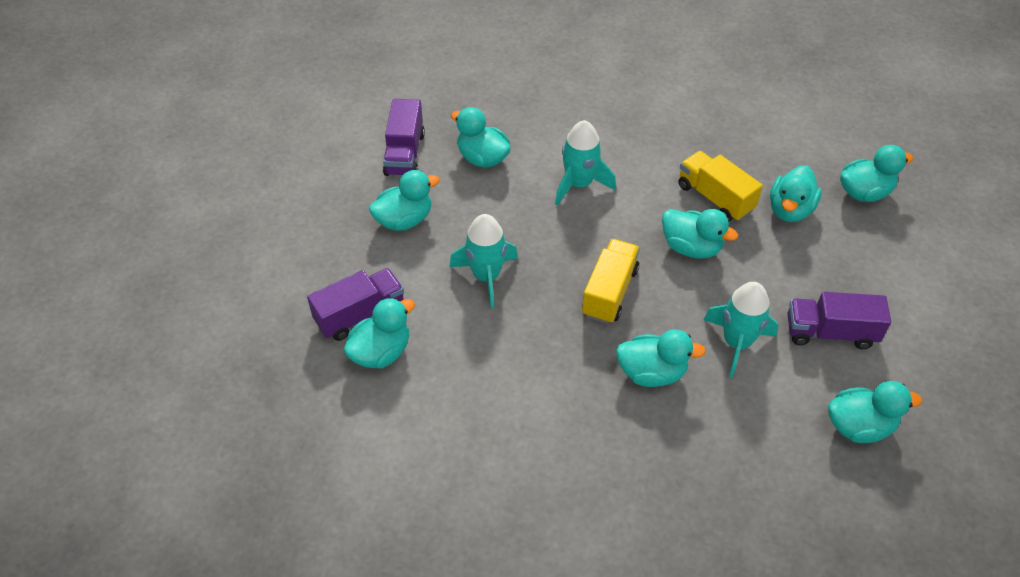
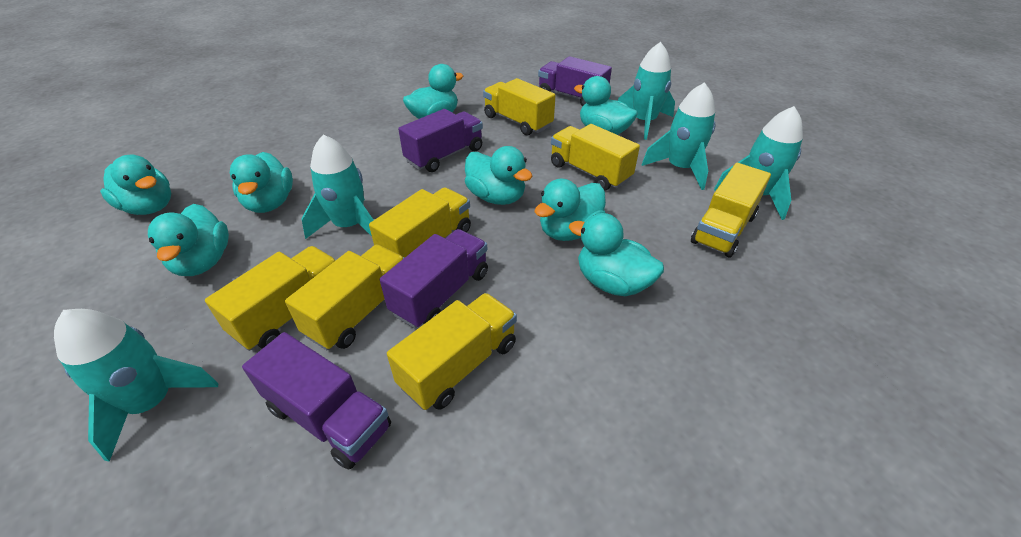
purple truck: [307,268,404,341] [383,99,425,176] [787,292,891,349] = 3 -> [242,332,391,470] [380,229,488,329] [398,109,483,172] [538,56,612,106] = 4
turquoise rocket: [449,214,518,308] [555,120,616,206] [703,282,778,378] = 3 -> [54,309,218,462] [301,134,373,239] [618,42,675,140] [642,82,715,190] [714,106,803,220] = 5
yellow truck: [582,239,640,324] [678,151,763,221] = 2 -> [205,246,336,351] [285,244,404,350] [369,187,471,258] [387,293,517,410] [483,78,556,136] [551,124,640,191] [691,163,771,258] = 7

